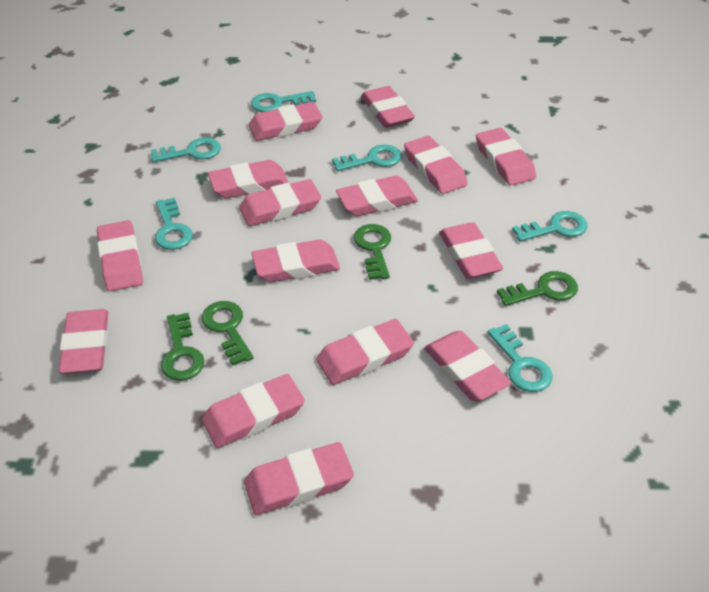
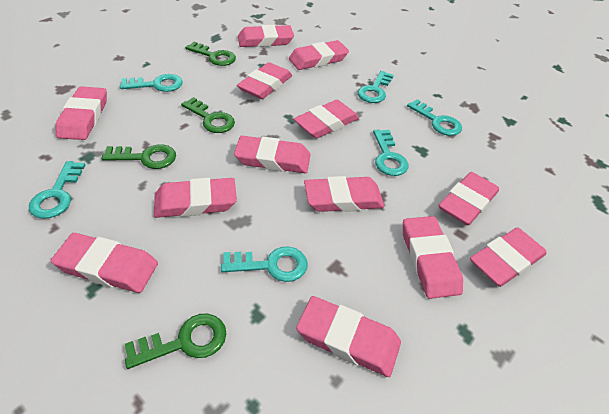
pink eraser: [59,309,108,374] [97,220,143,291] [202,374,305,448] [208,160,289,198] [239,179,321,226] [244,442,354,515] [248,102,322,141] [251,239,340,282] [316,319,414,385] [336,175,418,216] [361,86,415,128] [404,136,468,194] [424,331,511,401] [439,222,503,279] [476,128,536,186] = 15 -> [51,233,158,293] [55,86,107,140] [154,178,237,218] [234,136,311,173] [237,62,292,99] [238,25,294,47] [289,40,349,70] [293,100,359,138] [296,296,401,377] [304,176,384,212] [403,216,463,299] [438,172,499,225] [470,227,547,287] = 13

